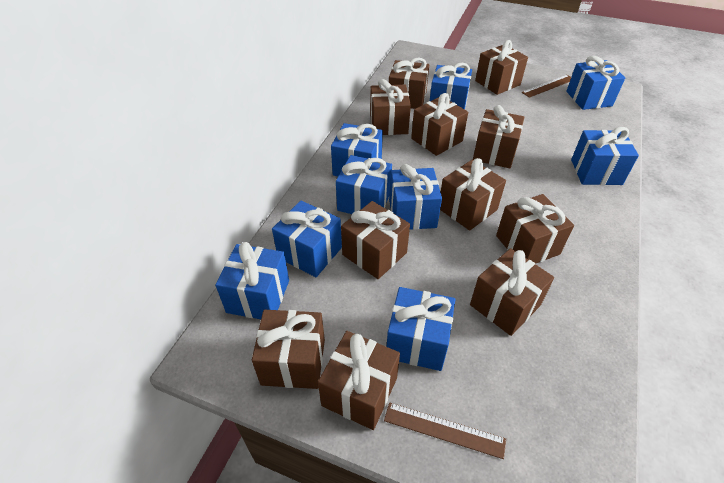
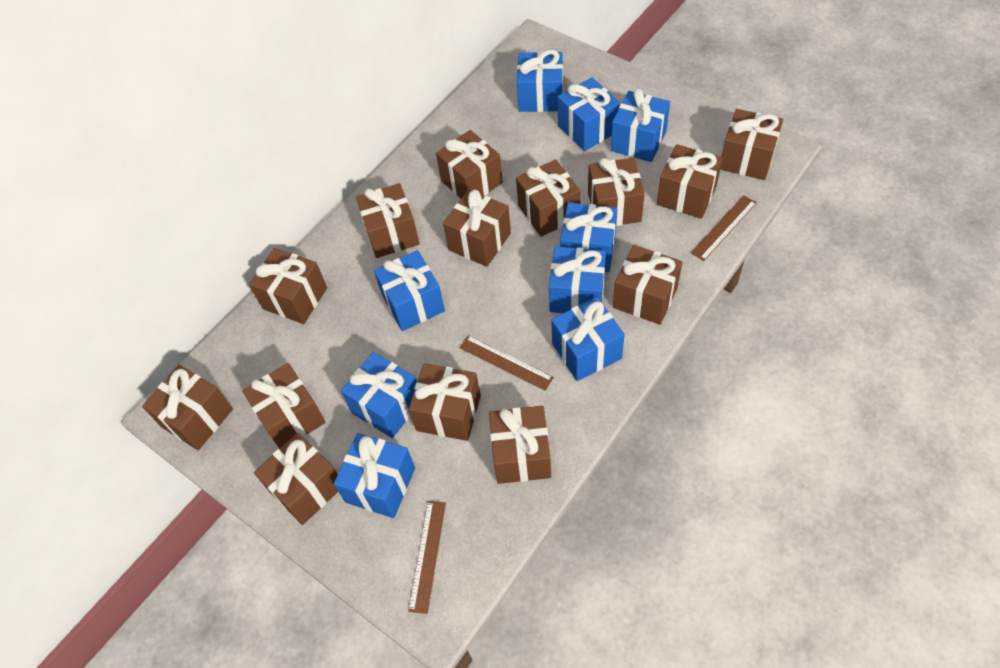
brown gift: [252,310,325,389] [318,331,400,430] [341,201,410,279] [370,79,411,135] [389,58,429,109] [411,93,468,156] [440,158,506,231] [470,248,554,336] [473,105,524,168] [475,40,528,95] [496,194,574,264] = 11 -> [142,365,233,450] [242,363,326,449] [249,248,327,324] [254,433,338,525] [356,183,420,258] [409,363,481,441] [436,130,503,198] [443,189,511,267] [489,406,551,484] [516,159,580,237] [588,158,645,226] [613,245,682,325] [657,144,723,219] [720,109,783,180] = 14
brown ruler: [384,402,506,459] [522,75,571,98] = 2 -> [408,501,446,614] [459,335,554,391] [691,195,757,261] = 3

